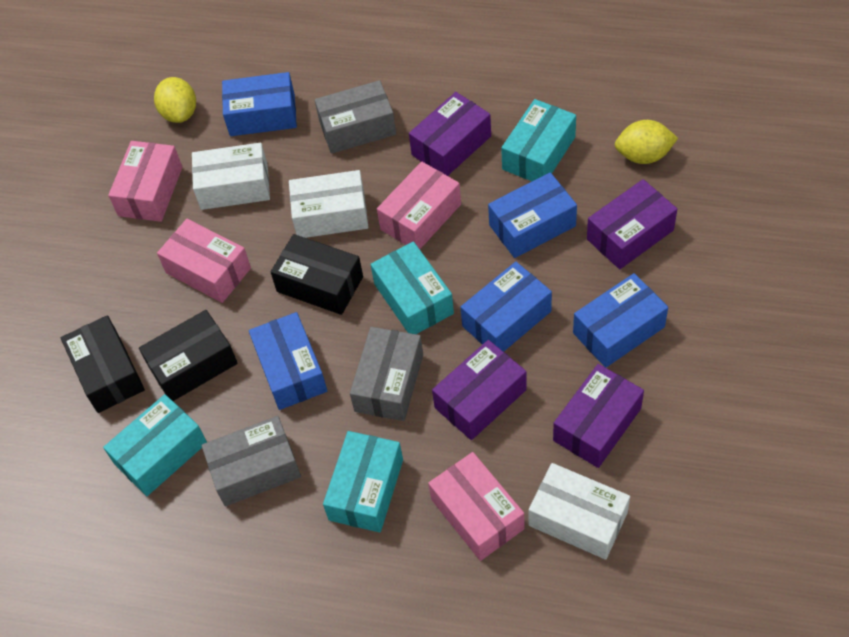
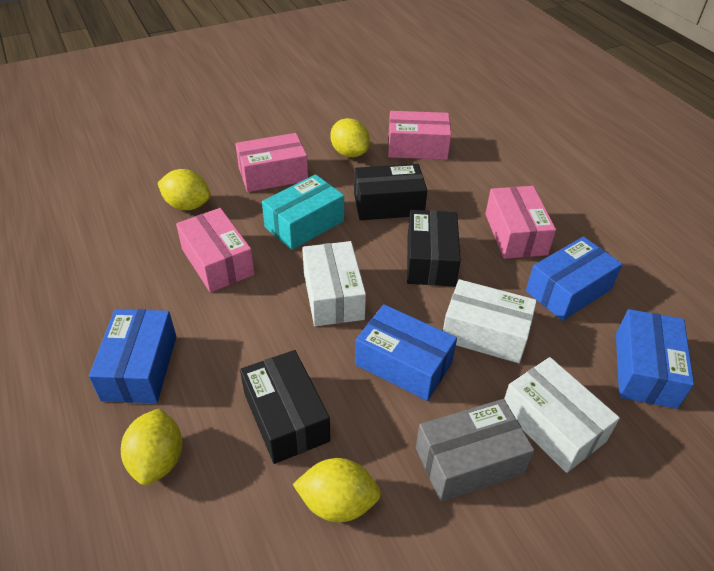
blue box: [222,72,297,136] [249,312,327,410] [461,262,552,352] [488,172,577,258] [573,273,668,368] = 5 -> [89,309,177,403] [355,304,457,401] [526,236,622,321] [616,309,694,409] = 4
grey box: [201,416,301,506] [315,80,396,154] [350,327,423,421] = 3 -> [416,399,535,502] = 1
purple box: [409,92,491,176] [432,340,527,440] [553,364,644,468] [587,179,677,269] = 4 -> none = 0
turquoise box: [103,394,207,496] [323,431,403,533] [370,242,454,334] [501,99,576,181] = 4 -> [262,174,344,250] = 1
yellow lemon: [154,77,196,123] [615,120,678,164] = 2 -> [121,408,182,485] [158,169,211,210] [293,458,381,522] [330,118,370,157] = 4

